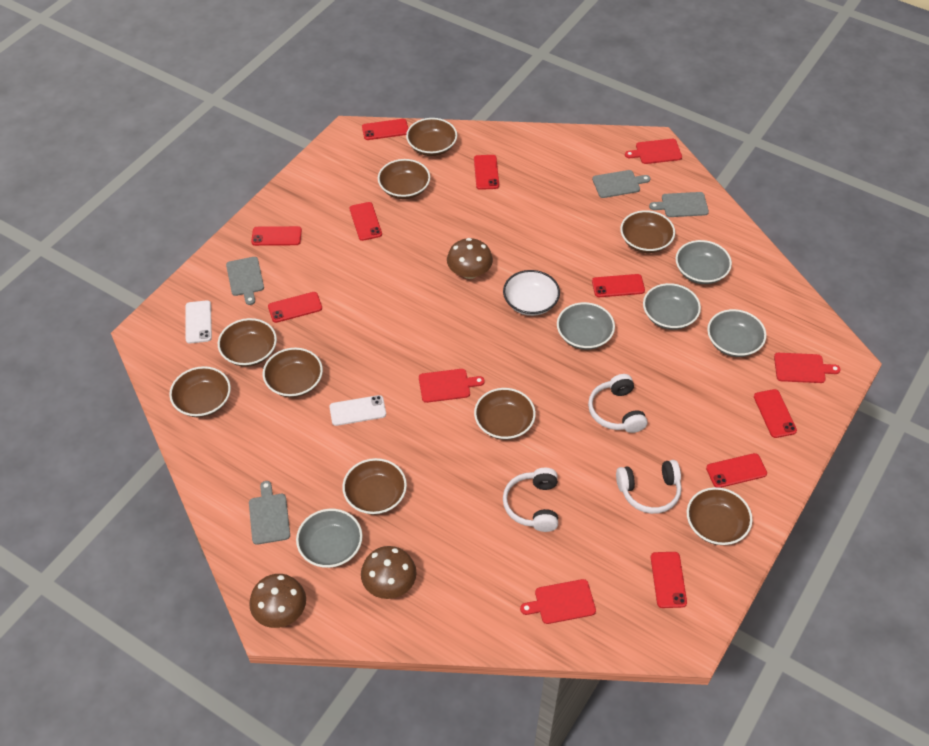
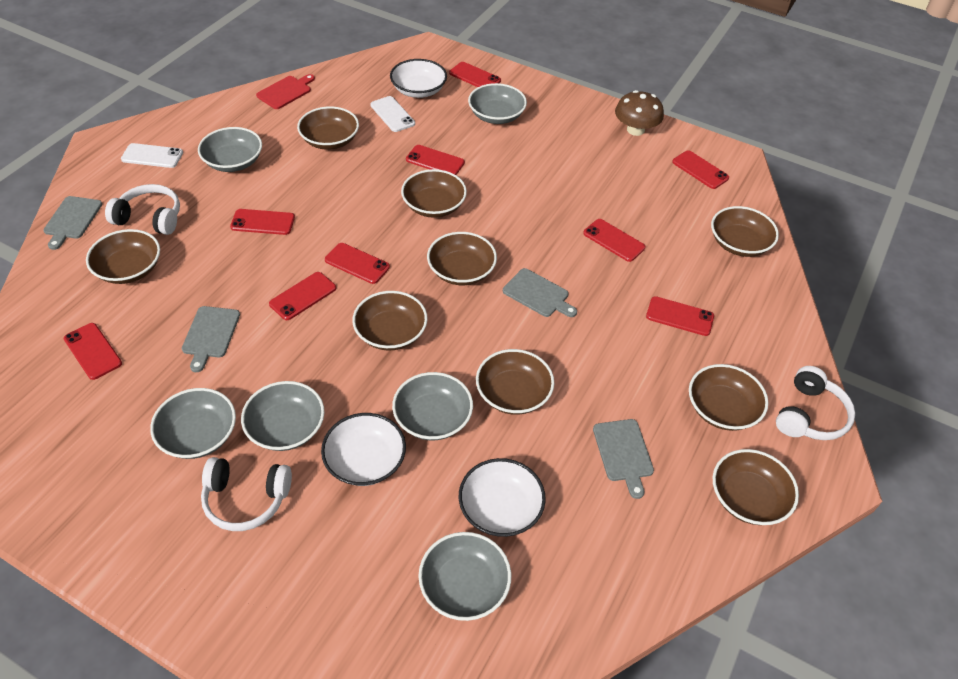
brown mushroom: [249,574,306,628] [361,546,416,599] [447,238,493,279] = 3 -> [615,90,664,136] = 1
grey bowl: [296,509,363,568] [557,302,615,350] [643,283,701,330] [675,240,732,284] [707,309,766,357] = 5 -> [150,388,236,459] [198,127,262,172] [241,381,324,451] [392,372,473,440] [418,532,511,621] [468,83,527,124] = 6
red cutting board: [419,369,485,403] [520,579,596,624] [625,139,682,164] [774,353,841,383] = 4 -> [256,74,315,109] = 1
white bowl: [503,270,560,316] = 1 -> [321,413,406,486] [390,59,447,98] [459,458,546,537] = 3

